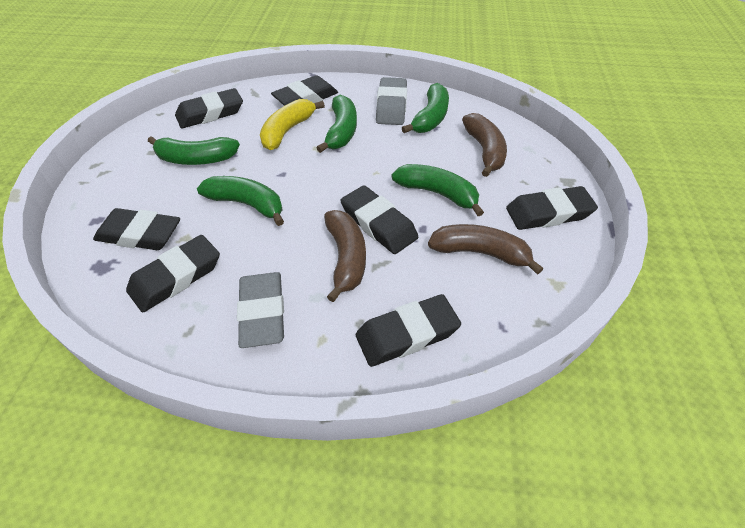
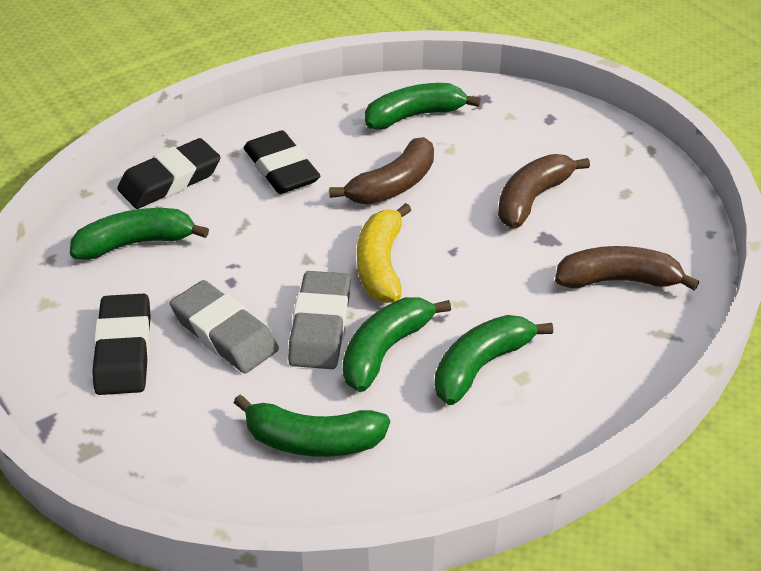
black eraser: [93,208,180,250] [126,235,220,312] [175,88,243,128] [271,75,338,106] [340,185,418,254] [356,294,461,367] [506,186,598,230] = 7 -> [92,293,151,395] [117,138,221,209] [244,130,320,194] = 3

